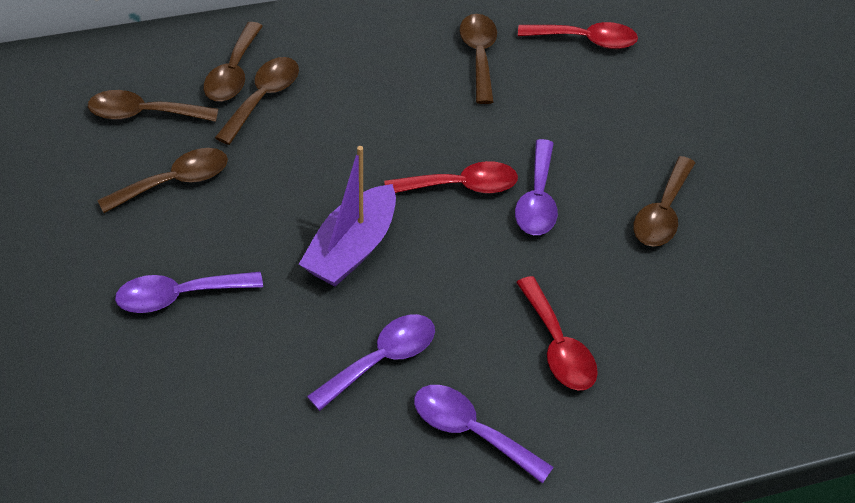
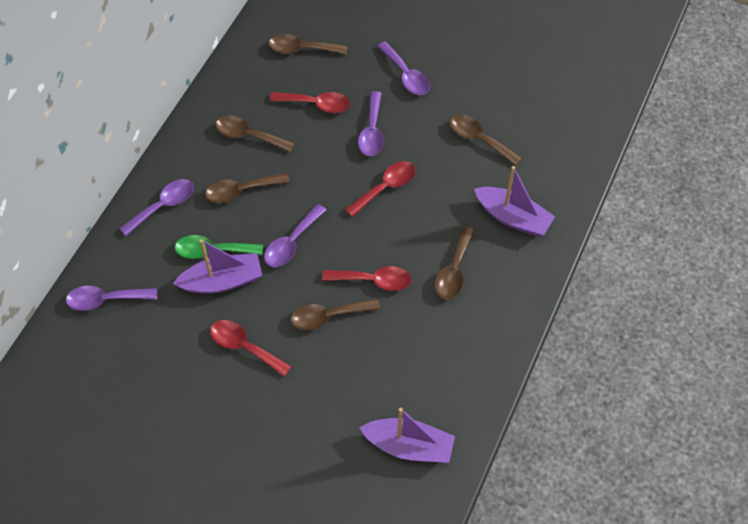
green spoon: none = 0 -> [175,235,263,259] = 1
purple boat: [299,146,396,287] = 1 -> [173,239,262,294] [360,408,455,463] [474,166,555,237] = 3
purple spoon: [115,272,263,313] [307,314,435,411] [414,385,554,484] [515,139,558,235] = 4 -> [66,286,157,311] [119,179,194,236] [264,204,326,267] [358,91,384,156] [377,41,430,95] = 5
red spoon: [384,161,518,194] [516,276,598,391] [518,22,638,49] = 3 -> [210,320,292,377] [270,92,350,113] [322,266,411,291] [345,161,415,217] = 4

